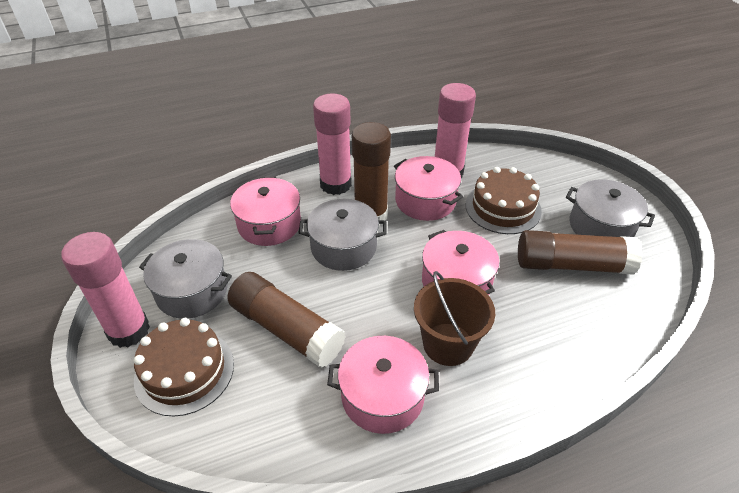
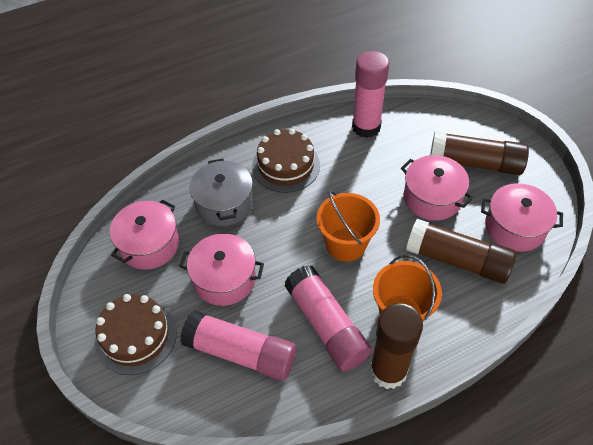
brown bucket: [414,271,495,366] = 1 -> none = 0
grey pot: [139,239,232,319] [299,199,387,271] [566,179,655,237] = 3 -> [190,158,253,226] = 1
orange bucket: none = 0 -> [317,191,380,262] [373,255,442,322] = 2

